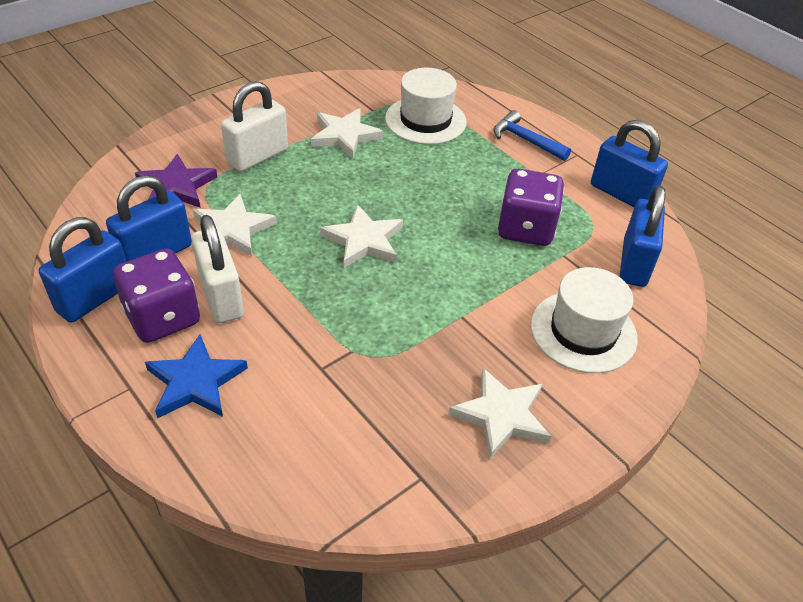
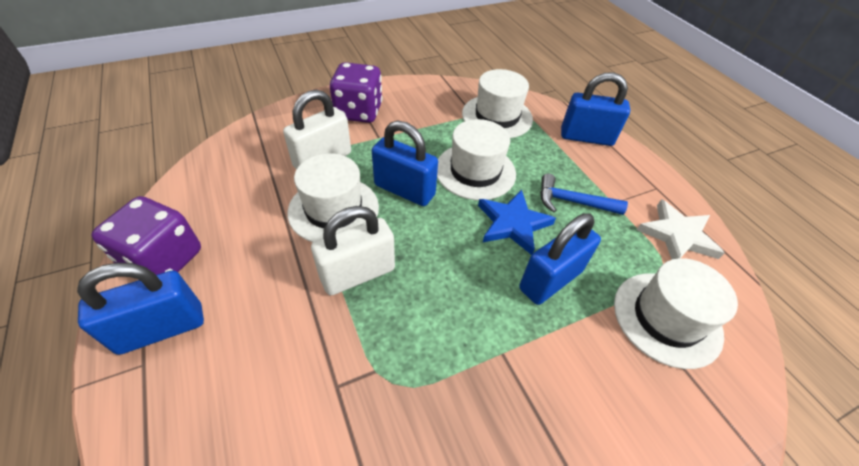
purple star: [135,154,217,208] = 1 -> none = 0
white hat: [385,68,467,144] [531,267,638,373] = 2 -> [287,153,379,242] [437,119,516,200] [462,69,533,138] [614,258,738,369] = 4
white star: [193,194,277,256] [311,108,383,158] [320,204,403,268] [449,368,551,459] = 4 -> [637,199,725,259] = 1

